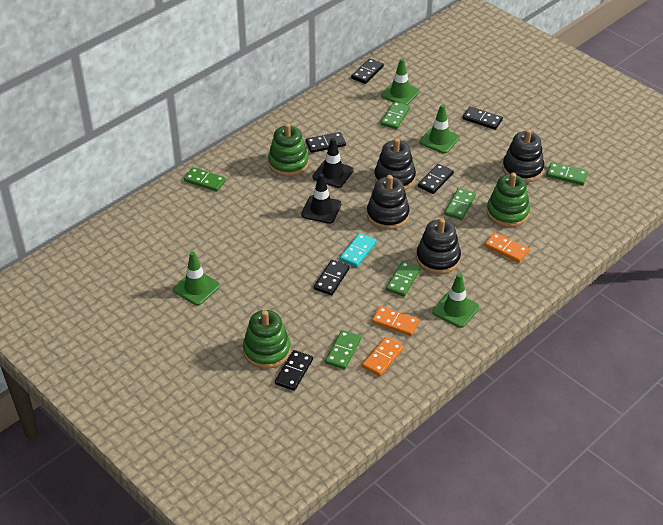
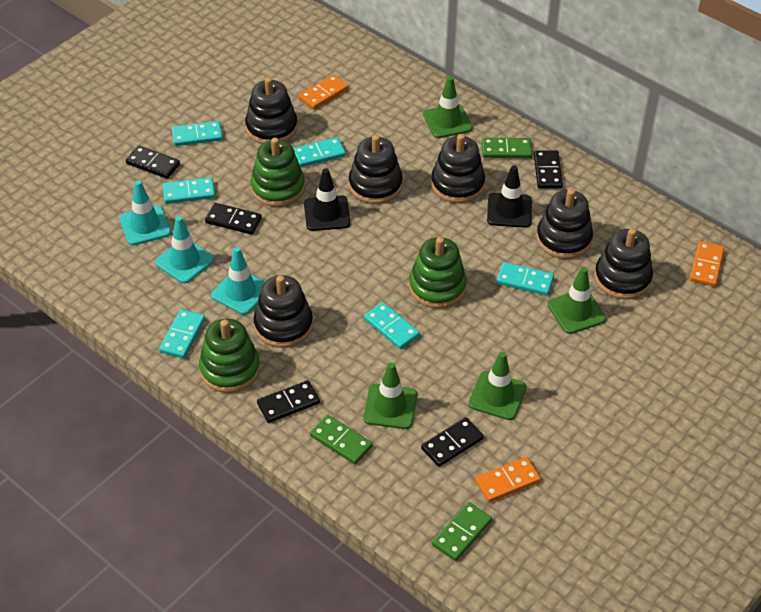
black domino: [275,350,313,391] [306,132,346,153] [314,260,350,295] [351,58,384,84] [418,164,454,194] [463,107,503,130] = 6 -> [126,146,180,179] [205,203,262,235] [257,380,320,423] [421,417,484,467] [534,150,563,188] = 5
black stacking toy: [367,175,410,230] [374,138,416,190] [416,218,461,274] [502,129,544,182] = 4 -> [245,77,298,144] [254,275,313,348] [349,135,403,204] [431,134,485,203] [536,189,593,259] [594,228,653,299] = 6
green domino: [184,167,226,192] [325,330,361,369] [381,101,410,129] [386,261,421,297] [444,188,476,220] [546,162,588,185] = 6 -> [310,415,373,464] [432,502,492,561] [482,138,532,158] = 3
turquoise domino: [340,233,376,267] = 1 -> [159,309,205,359] [162,177,215,204] [172,121,223,146] [293,137,346,167] [364,302,420,349] [497,262,554,296] = 6
turquoise traffic cone: none = 0 -> [119,180,171,245] [155,216,214,283] [211,247,265,315] = 3

